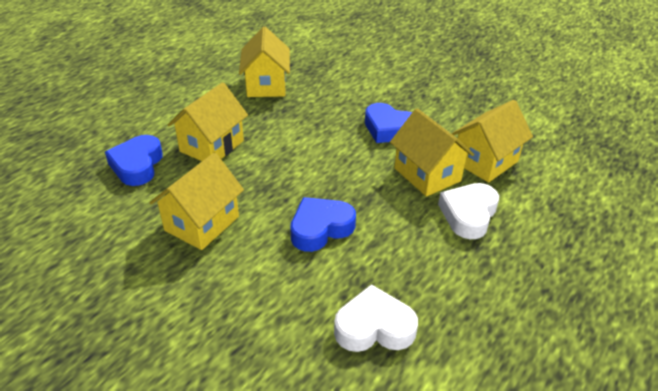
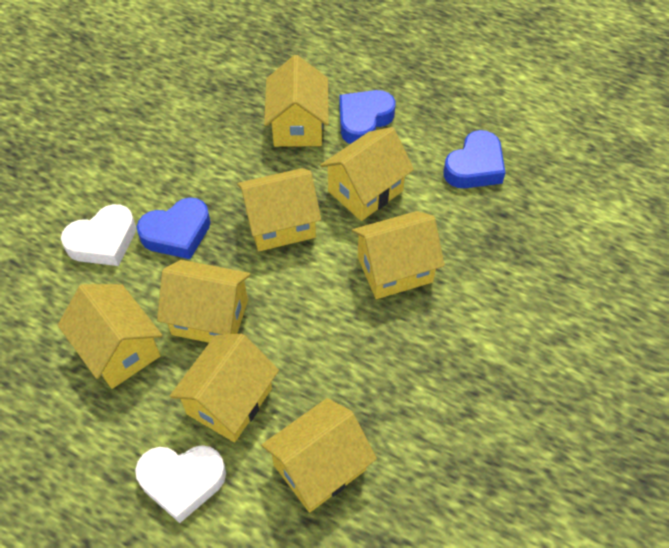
yellow house: [149,152,244,250] [168,82,248,161] [239,26,290,97] [390,108,474,197] [451,100,533,183] = 5 -> [58,284,162,389] [157,260,251,343] [170,334,279,442] [237,168,321,251] [261,398,377,512] [264,55,329,147] [320,127,414,221] [352,211,445,299] = 8

